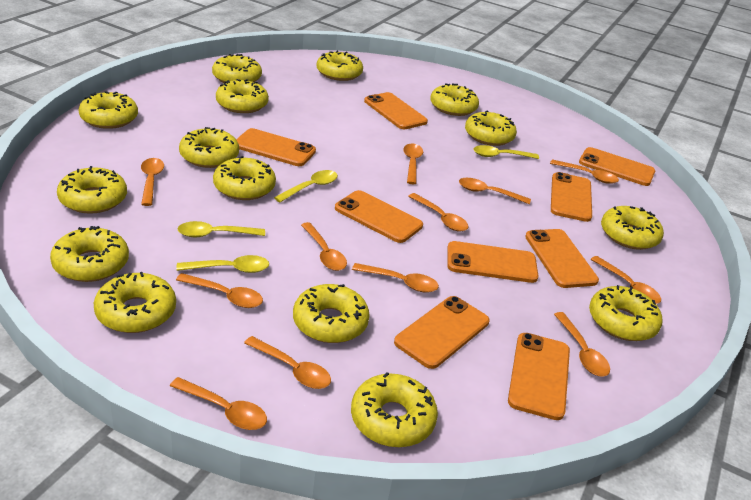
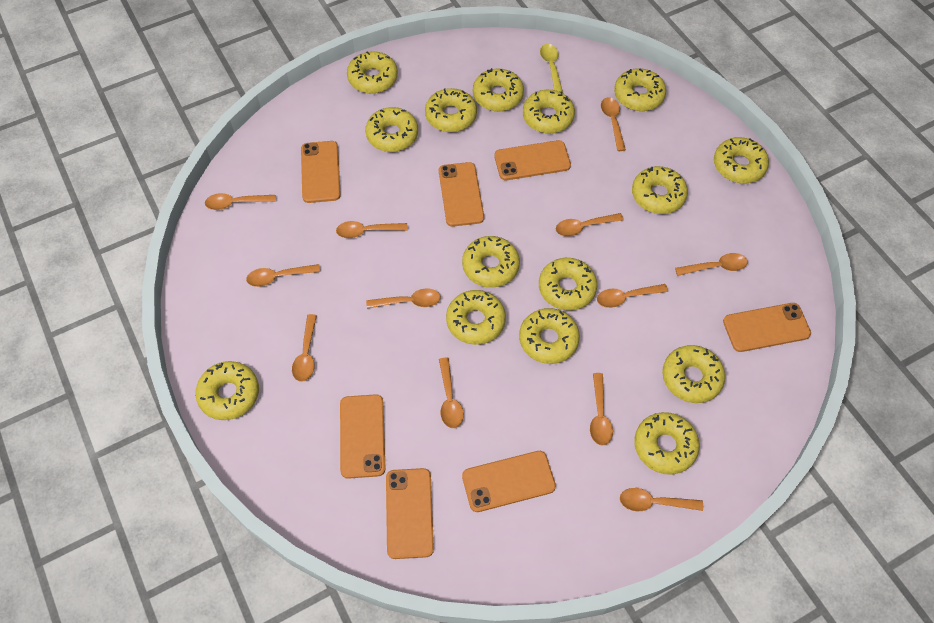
orange phone: [236,128,316,166] [335,190,423,243] [364,92,428,129] [394,296,490,369] [447,241,538,283] [508,333,570,420] [525,229,599,288] [551,172,592,222] [579,147,655,186] = 9 -> [301,141,341,203] [340,394,386,479] [386,468,434,559] [439,162,484,227] [462,451,556,512] [494,140,571,180] [723,303,811,352] = 7
yellow spoon: [176,255,269,273] [178,221,265,237] [274,170,338,202] [473,145,539,159] = 4 -> [540,44,563,93] = 1

